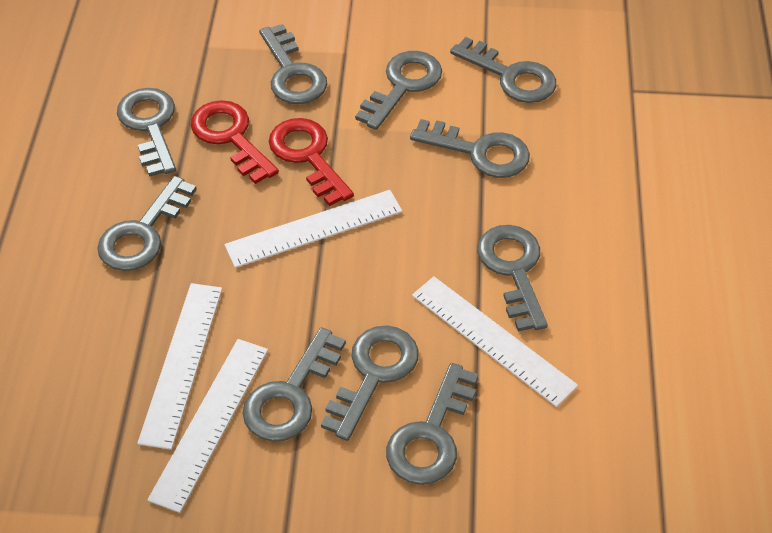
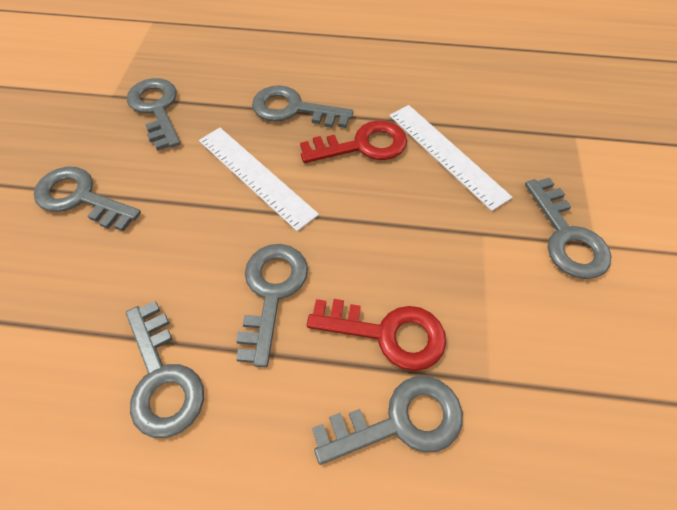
grey key: [97,176,197,271] [117,88,176,177] [243,327,346,442] [259,24,327,104] [321,325,419,441] [355,51,442,130] [386,363,478,485] [410,119,530,178] [450,37,556,103] [477,225,548,331] = 10 -> [34,167,141,232] [126,301,204,438] [127,78,181,151] [236,244,308,367] [252,85,354,128] [312,376,463,465] [525,178,611,279] = 7
white ruler: [137,283,222,450] [147,339,268,513] [224,190,402,268] [412,276,578,407] = 4 -> [199,128,319,231] [389,105,513,211] = 2

